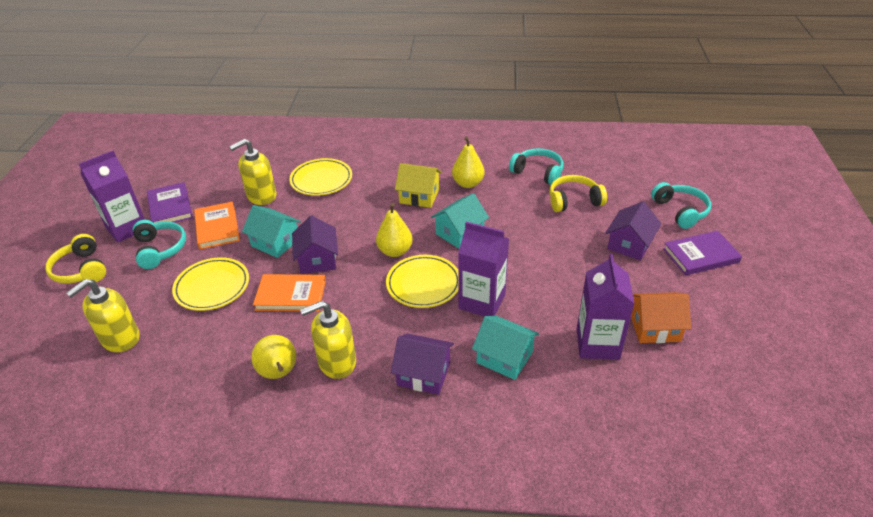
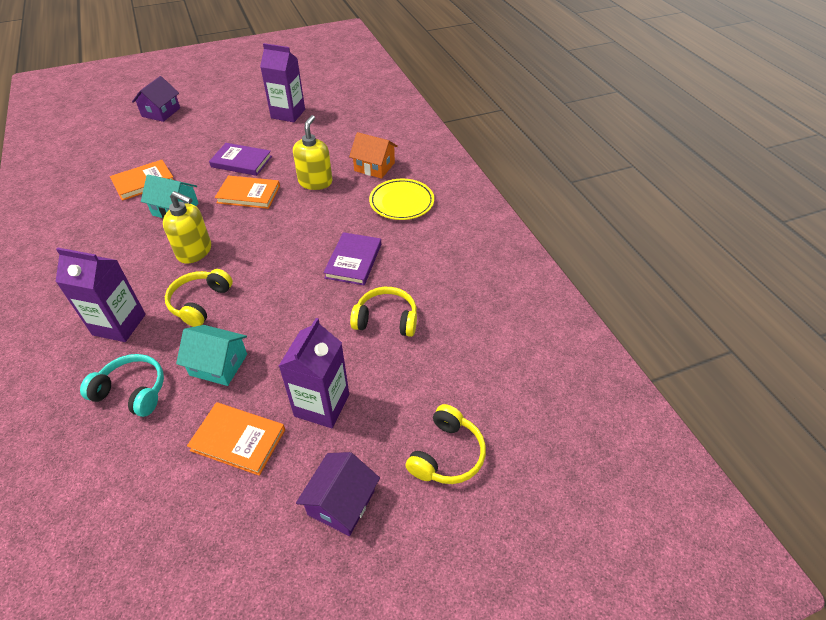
orange book: [194,202,240,250] [253,274,326,312] = 2 -> [110,160,174,201] [187,402,285,476] [215,175,280,209] = 3
purple house: [292,215,338,274] [391,334,454,395] [606,202,661,261] = 3 -> [132,76,180,122] [296,452,380,536] = 2
turquoise headphones: [133,220,186,269] [509,148,564,185] [651,182,711,229] = 3 -> [80,354,164,417] = 1
turquoise house: [242,205,301,258] [431,193,489,249] [472,316,539,380] = 3 -> [141,175,199,219] [176,325,247,386] = 2
yellow headphones: [45,234,106,284] [549,175,607,212] = 2 -> [165,269,233,327] [350,287,417,337] [406,404,486,484] = 3
yellow house: [395,163,442,208] = 1 -> none = 0
yellow pear: [251,335,296,379] [376,203,413,257] [452,136,485,188] = 3 -> none = 0
yellow plate: [172,257,249,311] [289,158,352,196] [386,255,459,308] = 3 -> [369,179,434,220] = 1
yellow soap dispenser: [66,279,140,352] [229,139,276,205] [300,301,356,379] = 3 -> [163,191,211,264] [293,115,333,190] = 2

